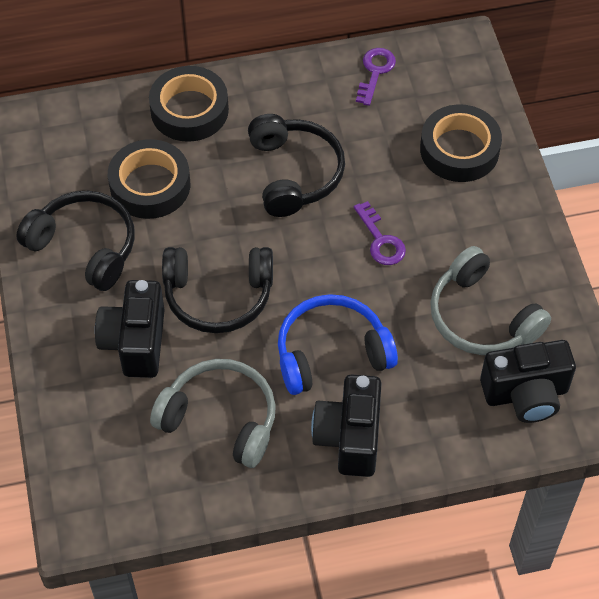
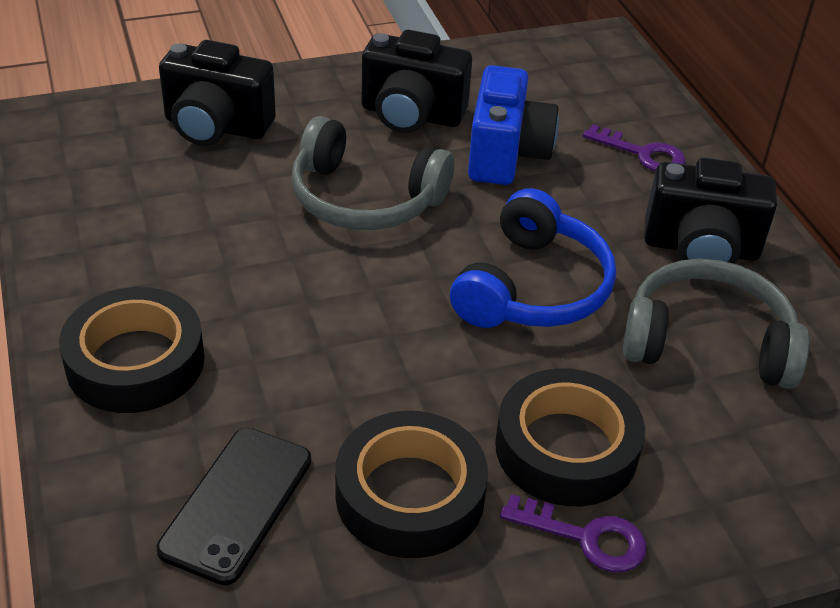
black headphones: [16,191,135,291] [162,247,273,333] [248,114,345,217] = 3 -> none = 0
black phone: none = 0 -> [157,428,311,585] = 1
blue camera: none = 0 -> [468,65,559,185] = 1

